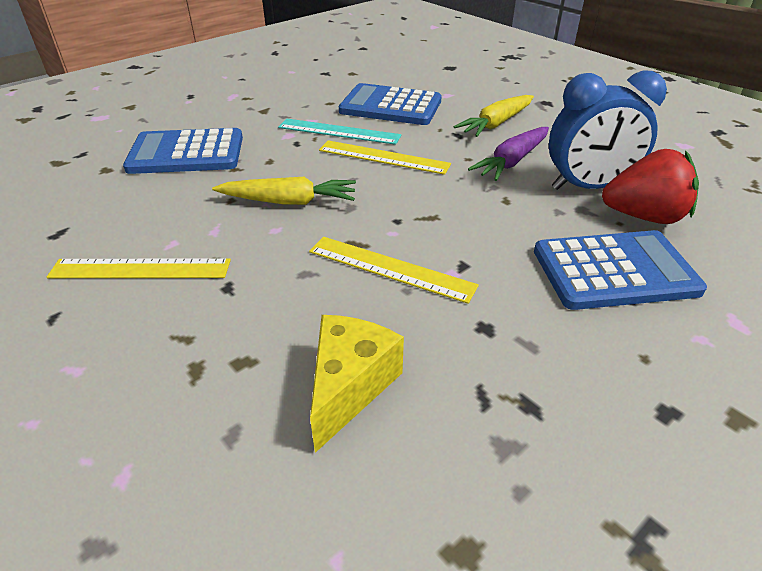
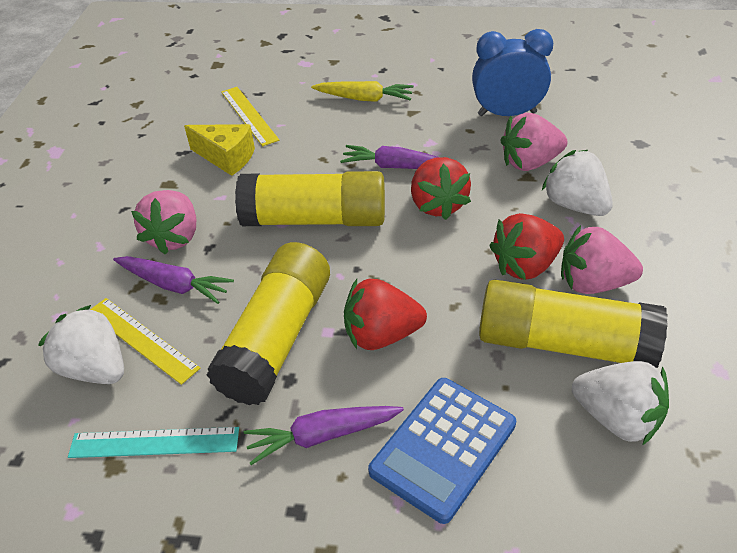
blue calculator: [123,128,243,174] [339,83,442,125] [534,230,707,310] = 3 -> [368,378,516,524] = 1
pink strawberry: none = 0 -> [131,190,196,255] [501,113,567,171] [561,225,643,294] = 3
purple carrot: [468,127,549,181] = 1 -> [113,256,234,304] [244,406,404,465] [340,145,438,169] = 3
red strawberry: [602,149,699,224] = 1 -> [344,279,427,350] [411,157,471,220] [489,213,564,280] = 3
white strawberry: none = 0 -> [38,305,124,384] [542,150,613,216] [572,361,669,446] = 3
yellow carrot: [212,177,356,205] [453,95,534,137] = 2 -> [311,81,414,102] = 1
yellow glue stick: none = 0 -> [207,242,330,405] [235,171,385,226] [479,280,668,368] = 3
yellow ruler: [47,258,231,278] [309,237,479,304] [319,140,451,175] = 3 -> [90,298,200,385] [221,87,279,146] = 2

